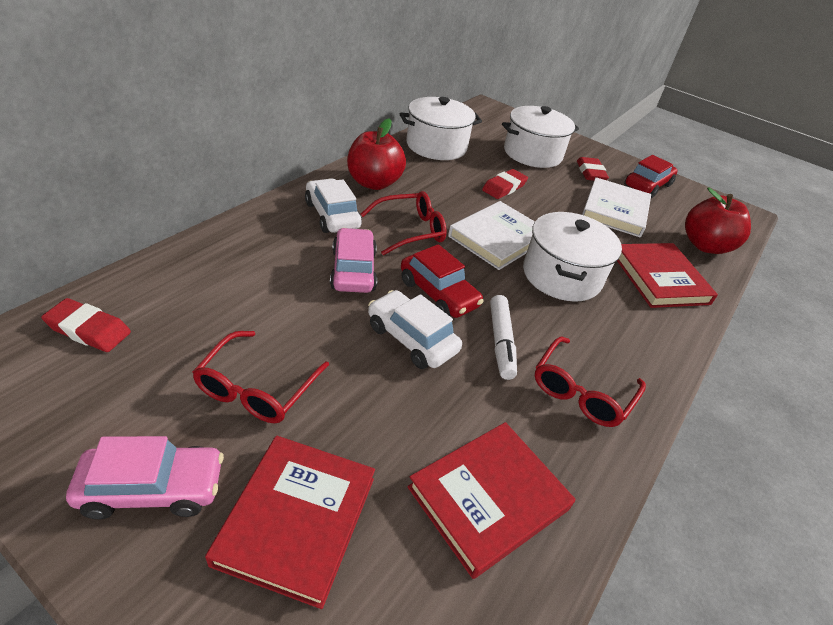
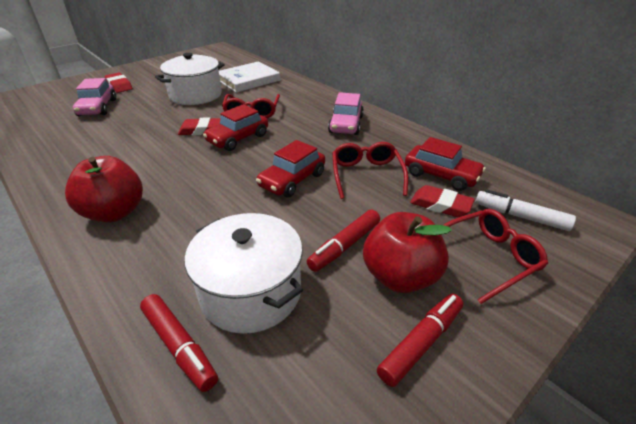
red book: [205,436,375,609] [407,422,575,579] [617,243,718,308] = 3 -> none = 0
red car: [401,244,484,318] [624,155,678,198] = 2 -> [203,104,268,151] [256,140,325,198] [405,137,486,191] = 3
red marker: none = 0 -> [140,294,218,392] [307,210,380,272] [377,294,463,387] = 3
white book: [448,201,535,270] [582,177,651,237] = 2 -> [219,61,280,93] = 1
white car: [305,178,362,233] [368,290,462,369] = 2 -> none = 0
white pot: [400,97,482,160] [502,106,579,168] [523,212,622,302] = 3 -> [155,53,225,105] [185,213,303,334] = 2

